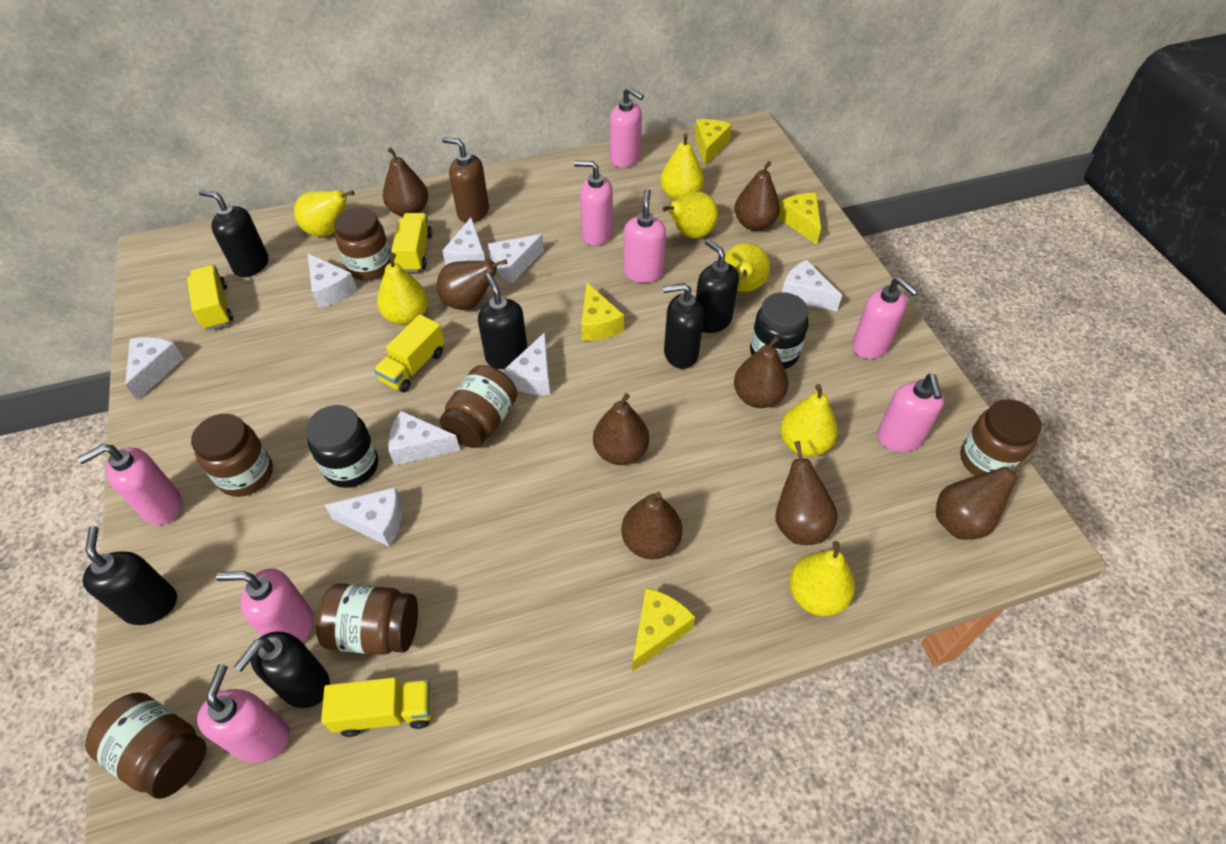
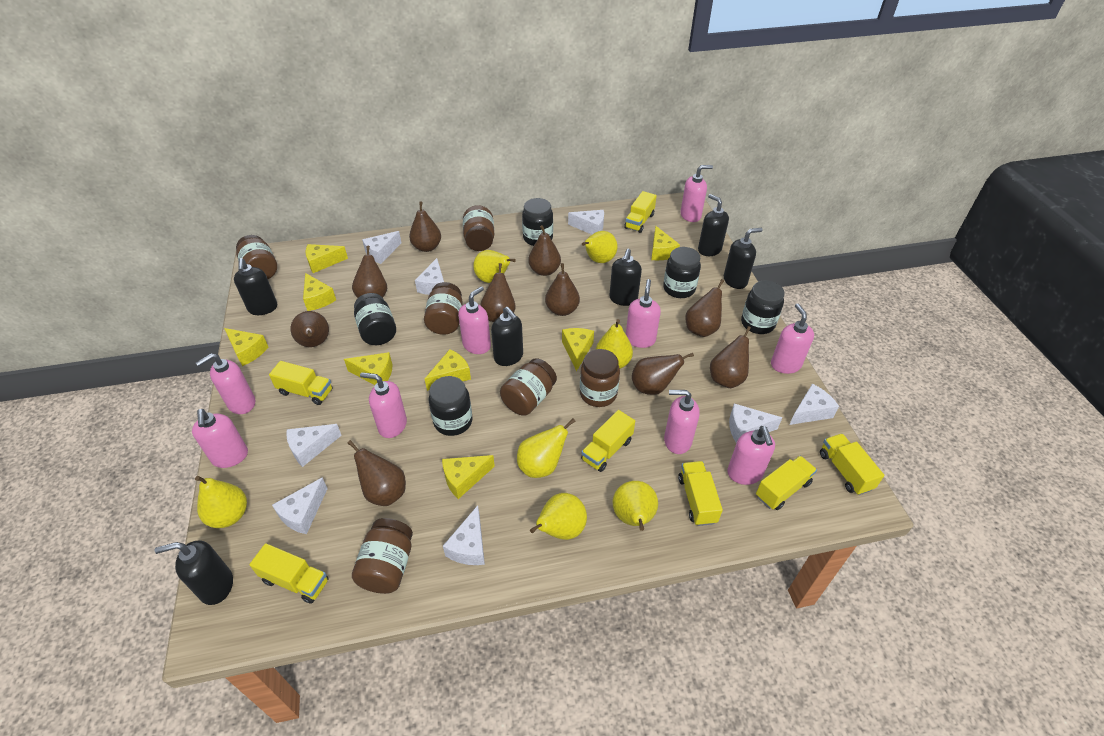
black jar: [306,405,378,488] [750,292,809,369] = 2 -> [354,293,396,345] [429,376,473,436] [522,198,553,246] [663,247,701,298] [741,280,785,334] = 5
brown pear: [383,147,428,217] [437,259,507,310] [593,393,649,465] [621,492,682,560] [734,161,780,231] [734,336,788,408] [775,441,838,545] [936,457,1029,540] = 8 -> [291,311,329,347] [347,440,406,506] [352,246,387,298] [409,202,441,252] [480,263,515,322] [528,225,561,276] [545,263,580,316] [632,353,694,395] [685,279,724,337] [710,326,751,388] = 10
brown soap dispenser: [442,137,489,223] = 1 -> none = 0
pink soap dispenser: [77,444,182,525] [197,664,290,763] [216,568,313,643] [574,160,613,246] [610,87,644,168] [623,189,666,283] [852,277,918,359] [877,374,944,452] = 8 -> [192,409,248,468] [196,353,255,414] [360,372,407,438] [458,286,491,354] [626,279,661,348] [664,390,700,454] [680,165,713,222] [727,426,775,485] [771,304,814,374] = 9
yellow cheese: [581,283,624,341] [632,588,695,672] [695,119,732,165] [778,193,821,245] = 4 -> [224,328,268,366] [303,273,336,311] [306,244,348,273] [344,352,392,385] [425,349,471,391] [442,455,495,499] [562,328,594,371] [651,226,680,260] = 8
yellow truck: [187,265,233,330] [321,677,432,737] [374,314,445,392] [392,213,432,272] = 4 -> [249,543,329,604] [269,361,333,405] [581,410,635,472] [624,191,657,233] [678,461,723,526] [756,456,817,510] [820,433,885,495] = 7

